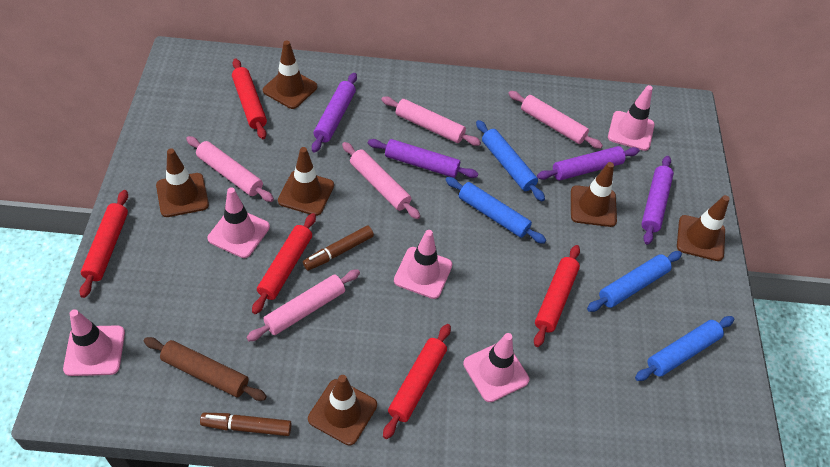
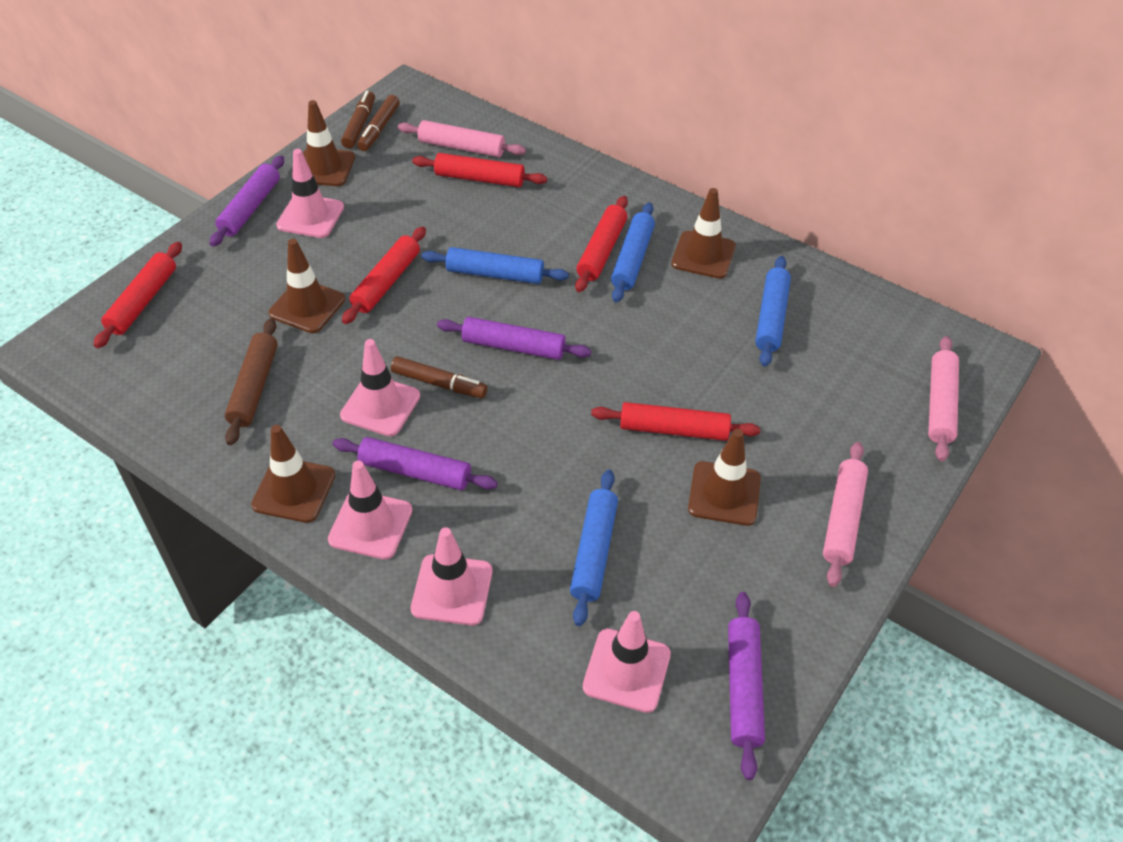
brown marker: [200,413,292,436] [303,226,374,271] = 2 -> [341,91,375,149] [357,95,400,151] [391,356,488,398] = 3
brown traffic cone: [156,148,209,217] [263,40,317,109] [278,147,334,216] [308,375,377,446] [571,162,617,227] [677,195,730,261] = 6 -> [251,425,335,523] [269,239,345,333] [303,100,355,186] [671,188,736,279] [688,429,761,526] = 5
pink rolling pin: [186,136,274,202] [246,269,360,342] [342,142,420,219] [381,96,481,146] [508,91,603,149] = 5 -> [398,120,526,157] [823,442,868,587] [928,336,959,462] = 3

